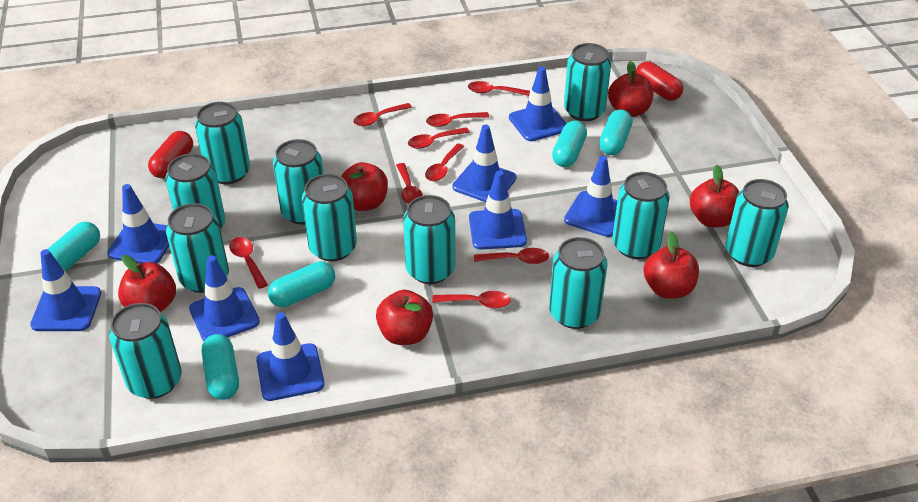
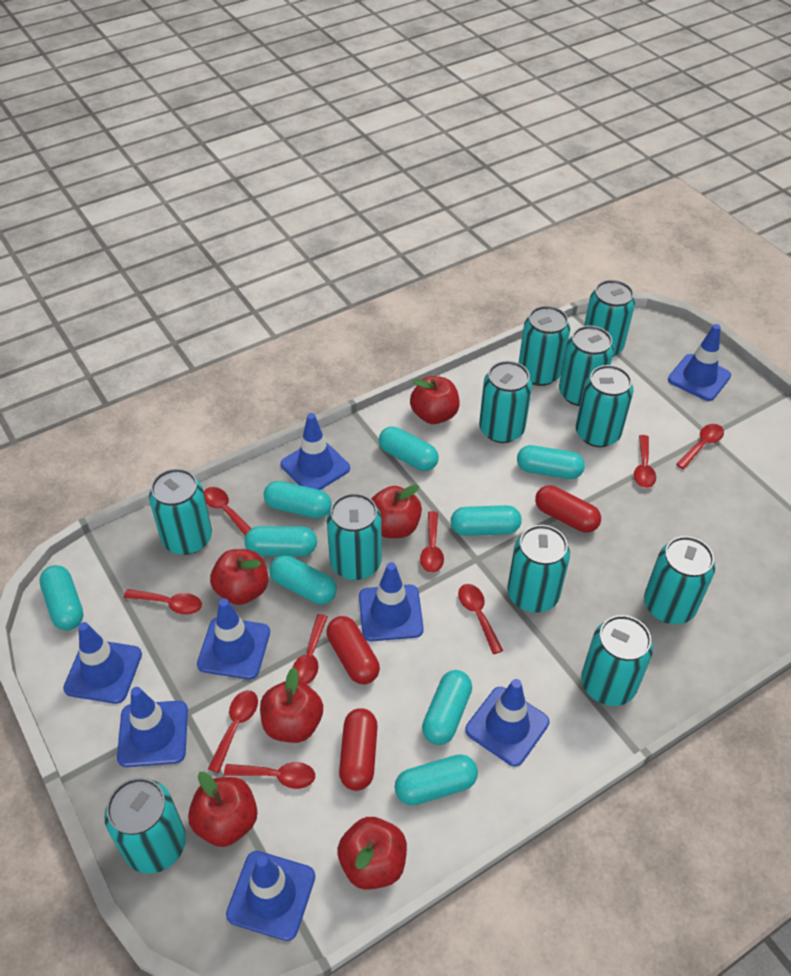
red capsule: [148,131,193,178] [636,61,683,101] = 2 -> [327,616,380,684] [339,708,378,791] [535,485,601,533] = 3
turquoise capsule: [48,222,100,272] [201,334,239,400] [268,261,335,307] [552,121,587,167] [599,109,632,155] = 5 -> [39,565,84,630] [245,526,317,556] [264,481,332,518] [269,555,337,604] [379,427,439,471] [395,754,478,805] [422,670,472,745] [451,505,522,536] [517,445,585,479] = 9

